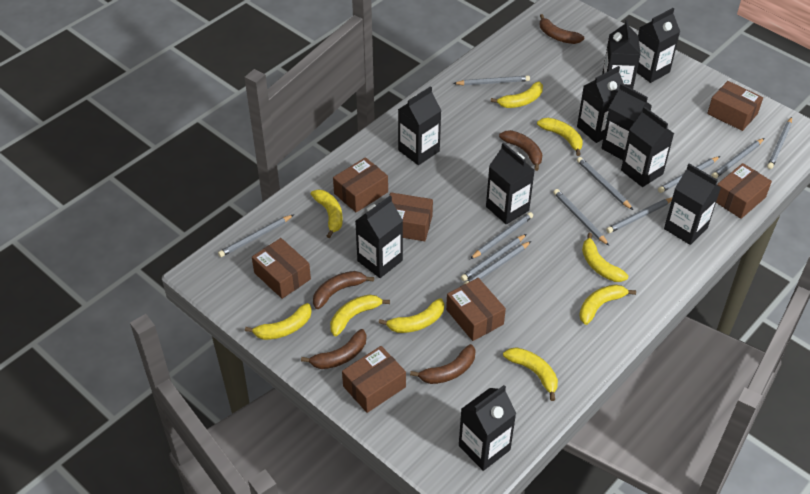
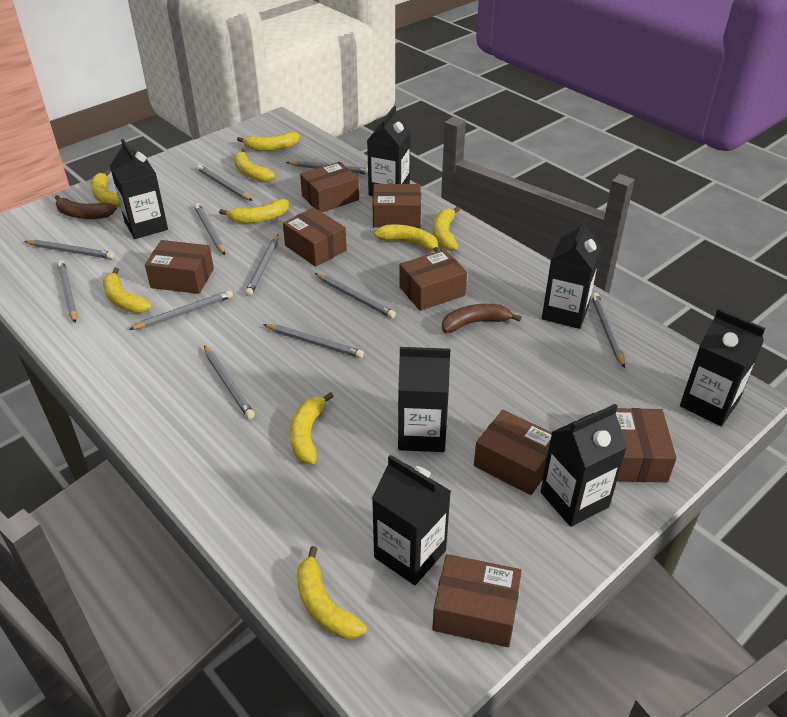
black carton: [355,196,403,278] [398,86,442,165] [459,385,516,471] [486,143,535,224] [577,66,624,143] [601,83,652,160] [602,19,641,89] [621,107,674,187] [637,8,680,83] [664,164,721,245] = 10 -> [110,139,168,239] [367,106,411,196] [372,455,451,585] [398,347,450,452] [540,404,627,527] [542,218,601,329] [680,309,765,426] = 7
brown banana: [301,329,367,369] [313,271,374,309] [410,344,476,384] [499,130,542,171] [540,14,584,44] = 5 -> [55,195,117,219] [442,304,522,333] = 2
brown box: [252,238,311,299] [333,157,388,213] [342,346,406,413] [389,193,433,241] [446,278,506,341] [707,81,763,131] [716,163,772,219] = 7 -> [145,240,214,294] [283,208,347,267] [300,162,359,212] [373,184,421,228] [399,249,467,311] [432,554,522,647] [474,410,552,495] [616,408,677,482] = 8

